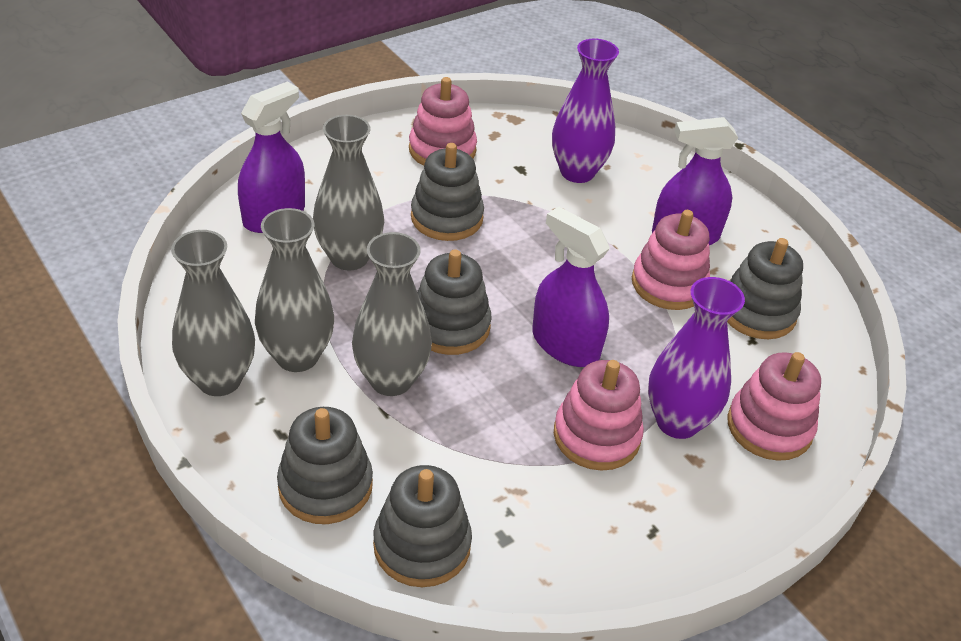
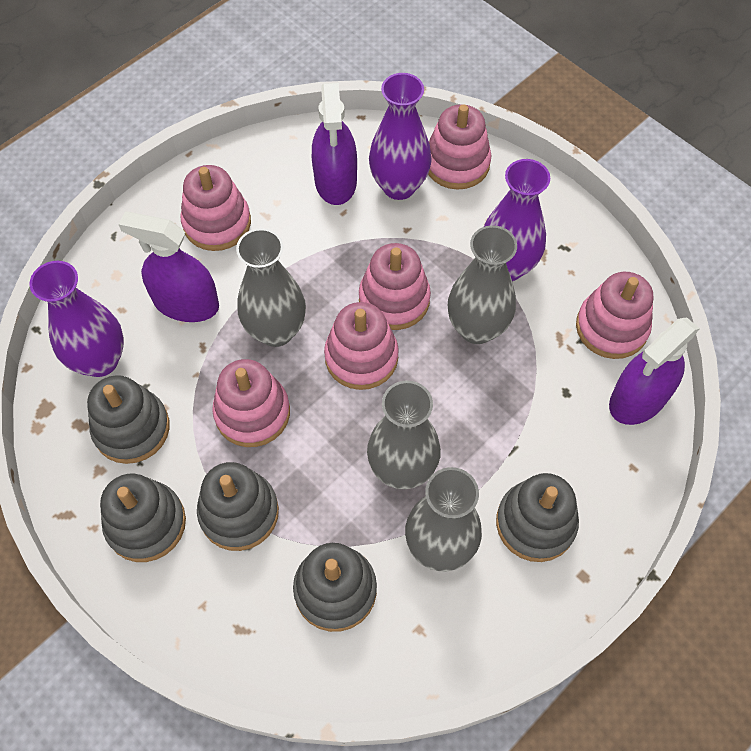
pink stacking toy: [409,77,477,166] [554,360,644,471] [632,210,710,310] [727,352,821,461] = 4 -> [181,165,251,251] [212,359,290,447] [324,302,399,390] [359,243,431,330] [428,104,491,190] [576,272,653,359] = 6
purple vase: [552,39,619,183] [648,277,745,439] = 2 -> [30,261,124,377] [369,73,432,200] [484,159,550,281] = 3

